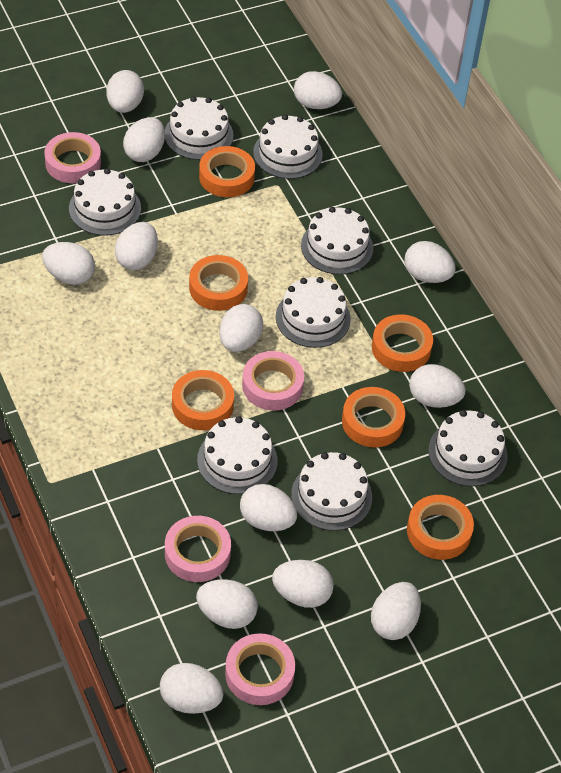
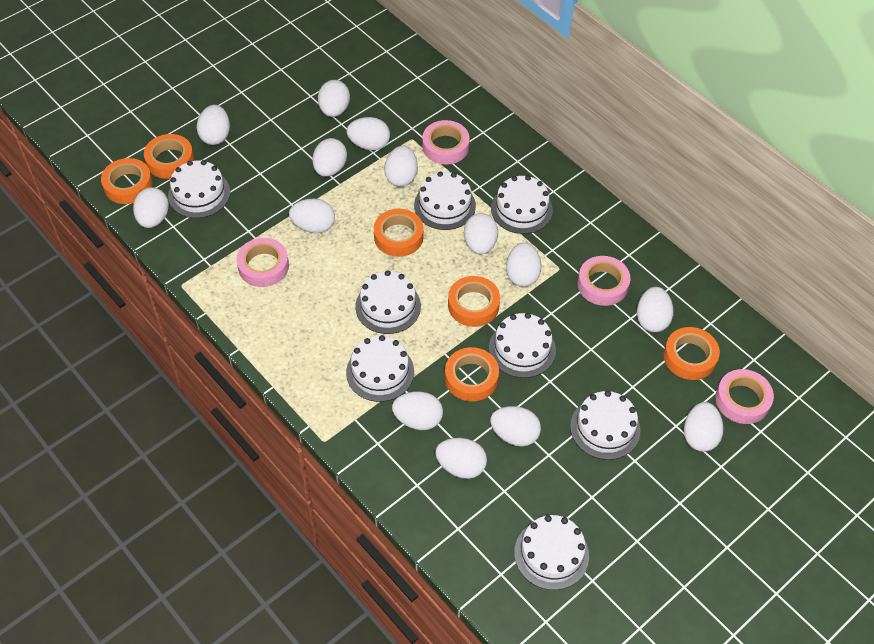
white egg: [42,242,95,285] [106,70,144,113] [115,222,158,270] [123,117,165,162] [160,663,224,714] [196,579,258,629] [219,304,263,352] [240,484,297,531] [272,560,334,608] [294,71,342,109] [371,582,421,640] [404,241,456,283] [409,364,466,408] = 13 -> [133,187,169,228] [197,105,230,145] [289,199,335,233] [313,138,347,177] [318,80,350,117] [347,117,390,150] [384,146,418,187] [392,391,443,430] [435,438,487,479] [464,213,498,254] [490,406,541,447] [506,243,541,287] [637,287,674,332] [684,402,724,452] = 14

